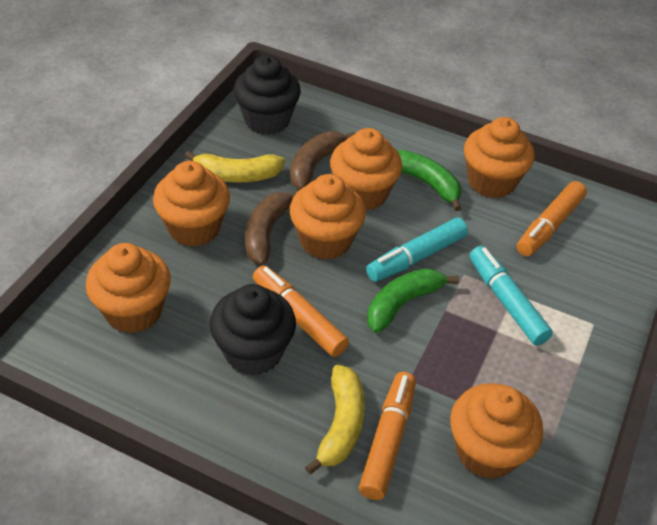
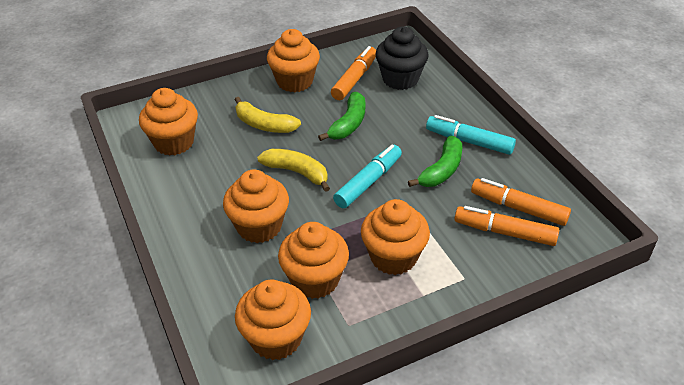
black cupcake: [210,284,296,375] [234,55,301,135] = 2 -> [375,26,429,90] = 1
brown banana: [245,189,300,265] [290,131,355,189] = 2 -> none = 0

